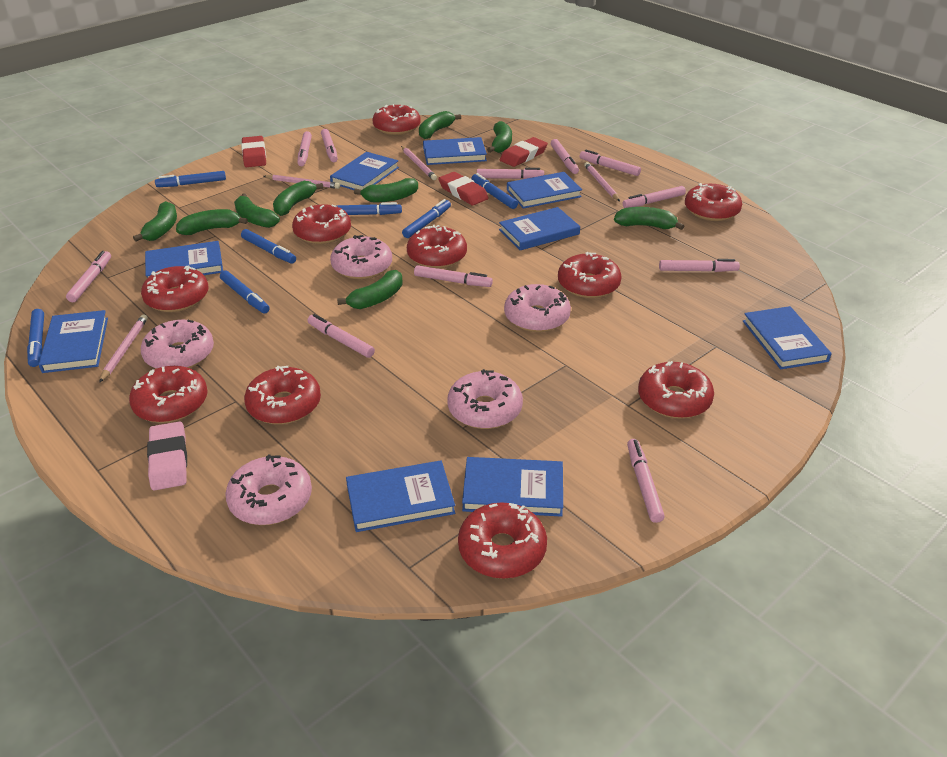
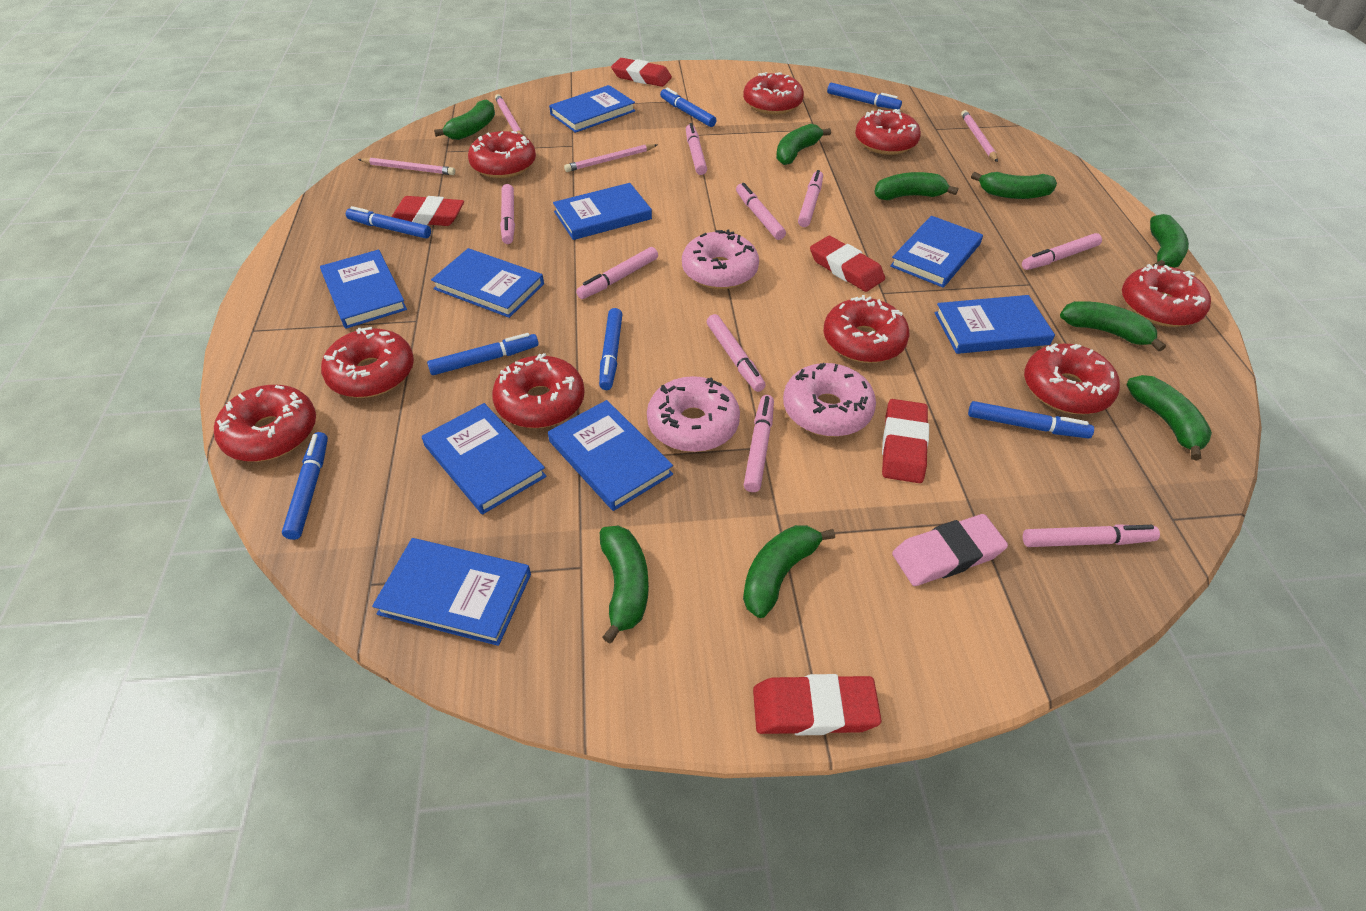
pink donut: [141,320,214,369] [225,455,312,525] [330,235,392,279] [447,369,523,429] [504,284,571,332] = 5 -> [647,376,740,452] [682,229,759,289] [783,363,876,437] = 3
pink marker: [66,251,111,302] [297,131,312,166] [307,314,375,358] [321,129,338,162] [414,265,493,287] [477,168,544,179] [551,139,579,174] [580,150,641,176] [622,186,686,208] [627,439,665,523] [659,259,740,272] = 11 -> [500,184,515,244] [576,247,658,299] [686,123,707,175] [707,314,766,392] [736,183,786,240] [744,395,774,492] [798,170,823,227] [1022,233,1102,270] [1023,524,1160,547] = 9
red donut: [129,366,208,423] [141,265,208,312] [244,366,321,424] [292,204,351,244] [372,104,421,135] [407,225,467,269] [458,502,547,579] [558,252,622,298] [638,361,714,419] [685,183,742,221] = 10 -> [214,385,316,462] [321,327,414,398] [468,131,536,178] [492,353,585,428] [743,72,804,115] [823,295,910,363] [855,109,921,155] [1024,343,1120,415] [1122,264,1211,327] = 9
red eraser: [241,136,266,167] [438,172,489,205] [500,137,548,167] = 3 -> [391,196,464,226] [611,58,672,87] [753,674,881,735] [810,236,885,292] [882,399,929,483] = 5

